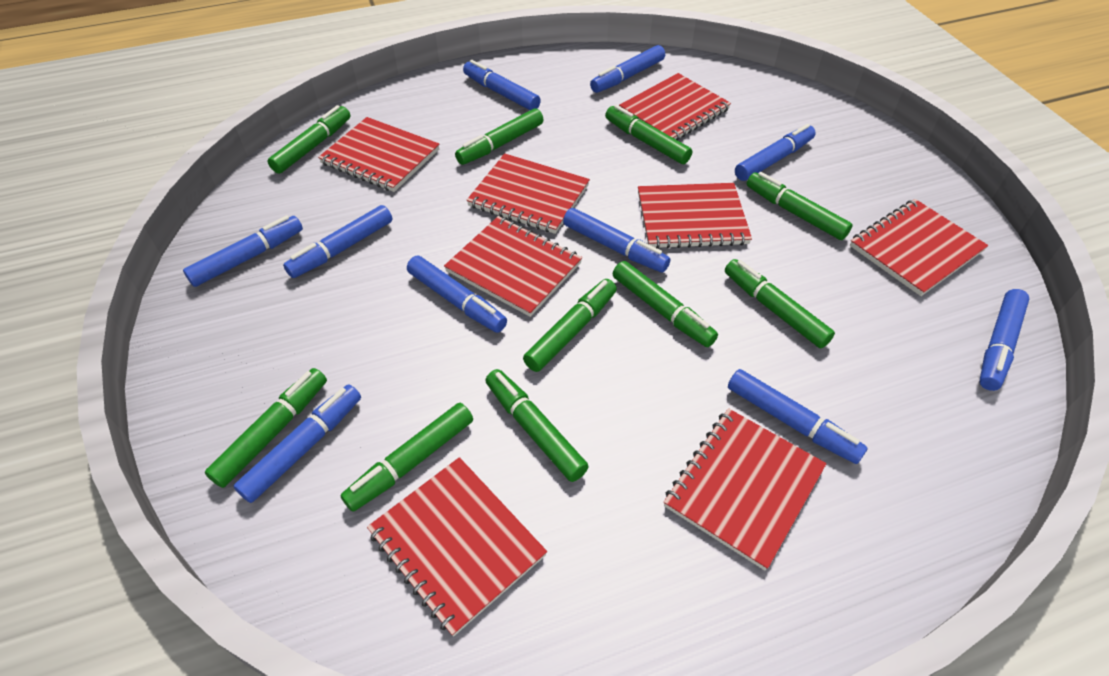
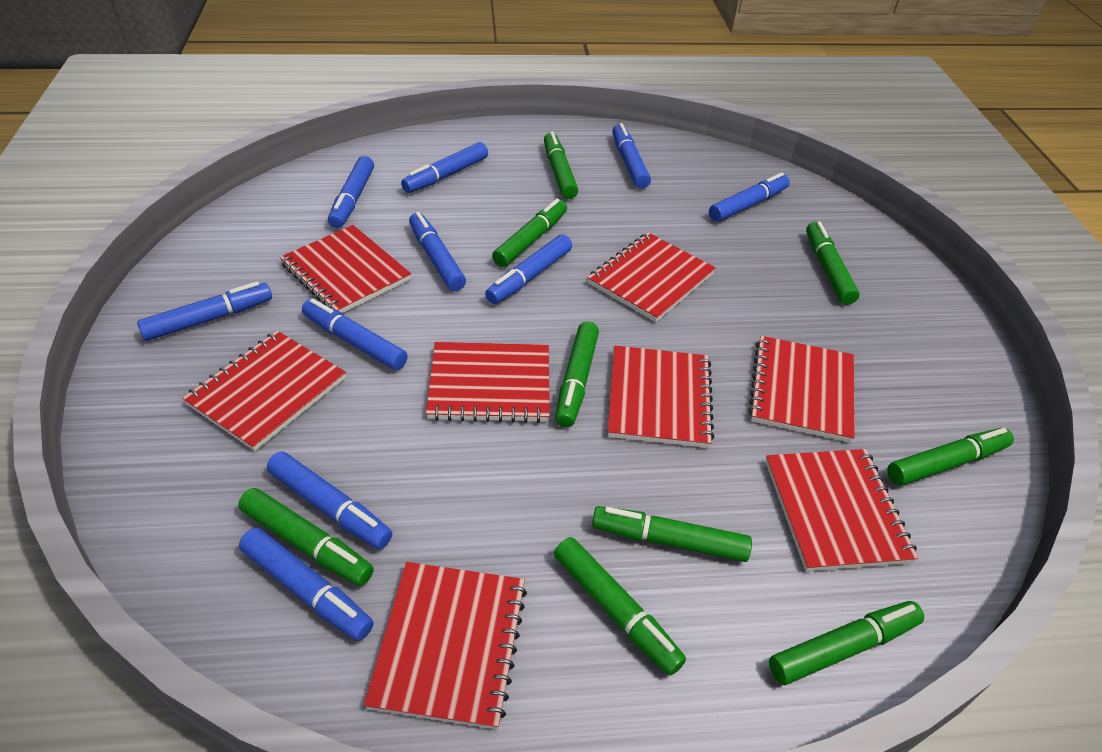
green marker: [205,368,327,488] [268,105,350,174] [340,403,473,512] [455,108,544,165] [485,369,589,482] [523,279,617,372] [605,105,692,164] [613,261,718,347] [725,259,835,348] [747,172,853,240] = 10 -> [238,488,374,586] [492,199,567,267] [544,132,578,199] [554,537,686,676] [555,322,599,427] [592,506,752,562] [769,601,924,685] [806,221,860,305] [887,428,1014,486] = 9

